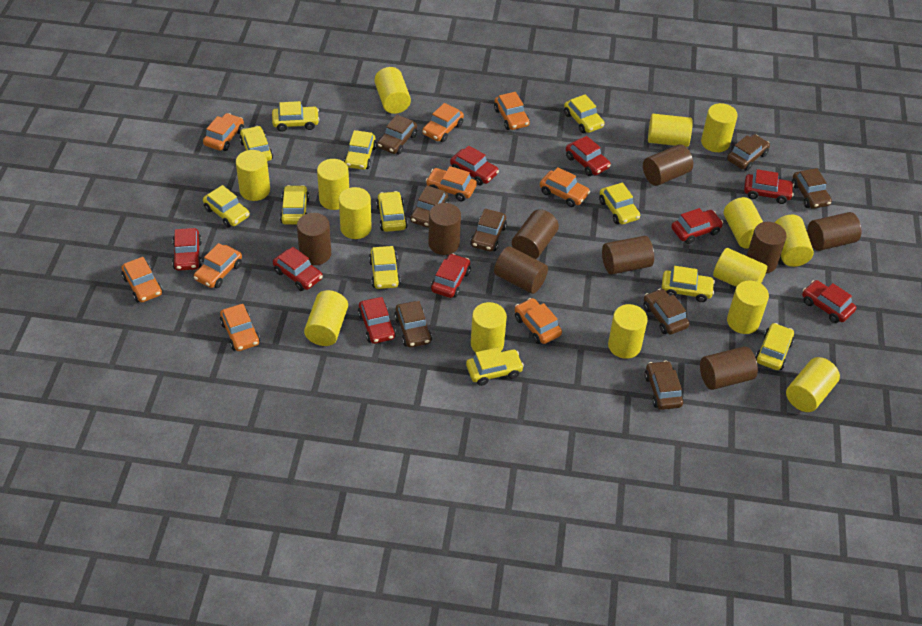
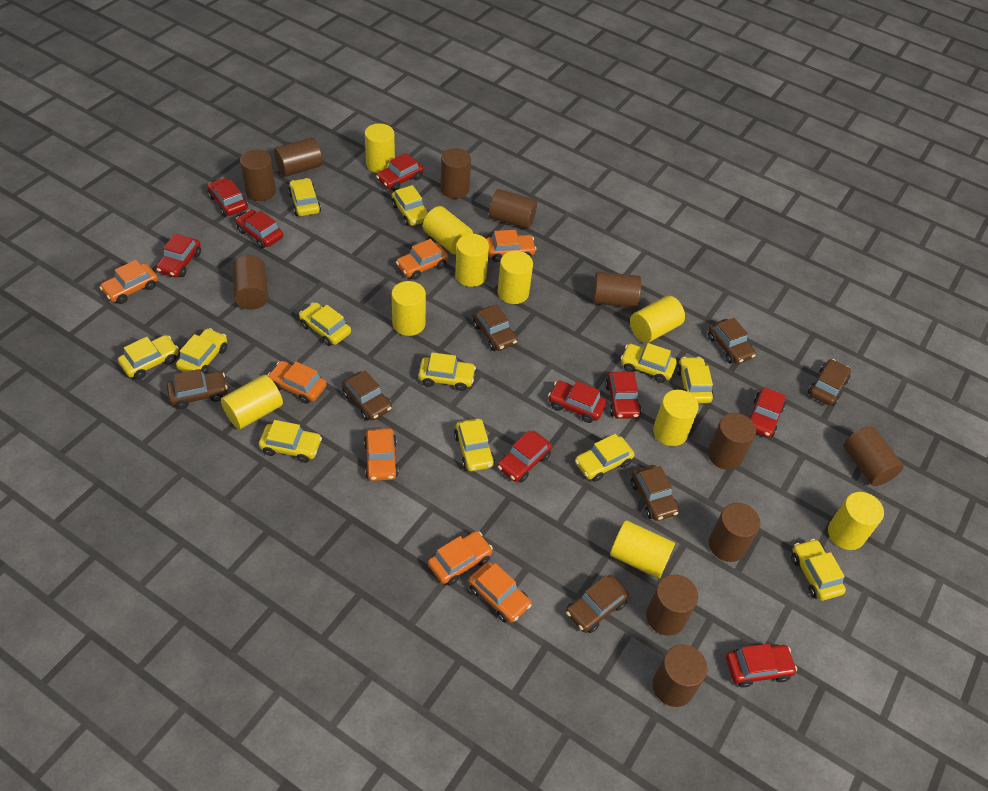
brown car: [377,115,417,155] [394,301,432,347] [410,186,449,228] [470,209,507,252] [643,288,689,334] [644,360,684,410] [727,134,770,171] [792,168,832,209] = 8 -> [167,369,228,409] [342,370,392,421] [473,304,518,351] [566,575,629,633] [631,465,679,521] [708,318,756,364] [808,359,851,406] = 7
brown cylinder: [297,213,331,265] [428,203,461,255] [494,246,548,294] [512,209,559,259] [602,236,654,275] [643,144,693,186] [700,346,758,390] [747,222,787,273] [807,212,861,251] = 9 -> [232,255,268,310] [240,150,276,201] [274,137,323,177] [440,148,471,199] [489,189,537,229] [592,272,641,308] [646,574,698,636] [653,644,707,707] [708,413,756,470] [709,503,761,562] [843,426,904,486] = 11
orange car: [121,257,163,302] [194,243,242,288] [203,113,244,151] [220,304,260,351] [422,103,464,142] [426,166,477,201] [494,92,530,130] [515,298,562,344] [540,167,590,207] = 9 -> [99,260,158,304] [267,361,327,404] [364,428,399,481] [396,239,448,280] [428,531,493,585] [468,562,531,623] [486,230,536,262] = 7
yellow cylinder: [236,150,270,201] [304,290,348,346] [317,159,349,210] [339,187,372,239] [374,67,411,114] [471,302,507,352] [608,304,648,359] [648,114,693,147] [701,103,738,152] [713,248,767,287] [724,197,763,249] [727,281,769,334] [775,215,814,267] [786,357,840,412] = 14 -> [221,375,283,429] [365,123,395,173] [391,281,426,336] [423,206,473,255] [455,234,489,287] [498,251,533,304] [610,520,675,578] [630,296,685,343] [653,390,699,446] [828,492,884,550] = 10

